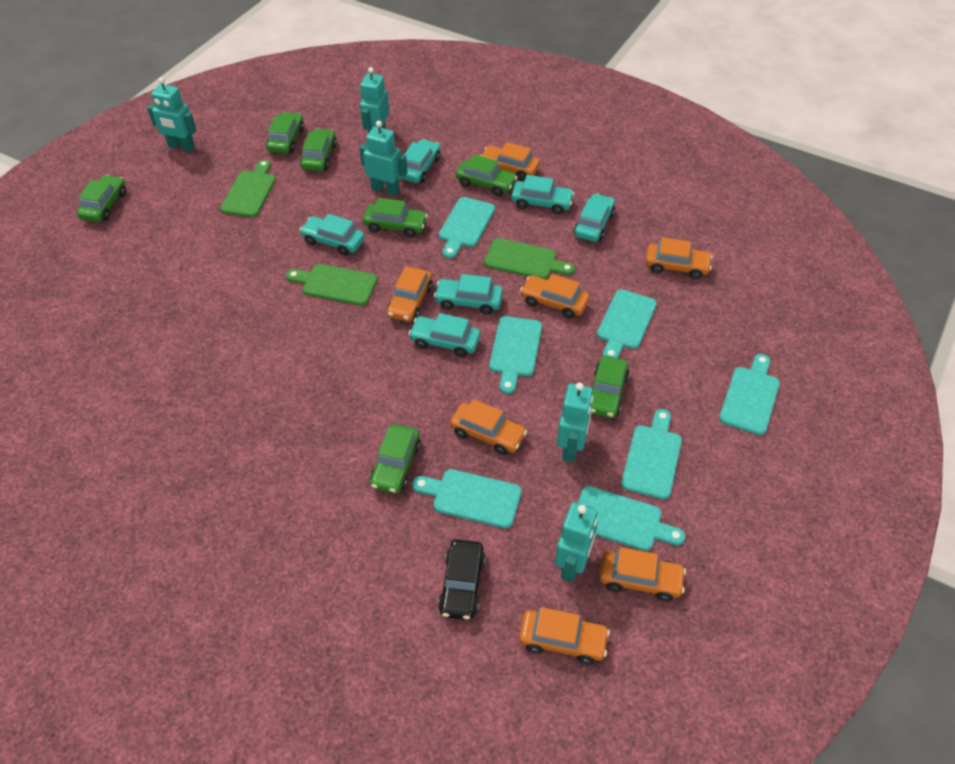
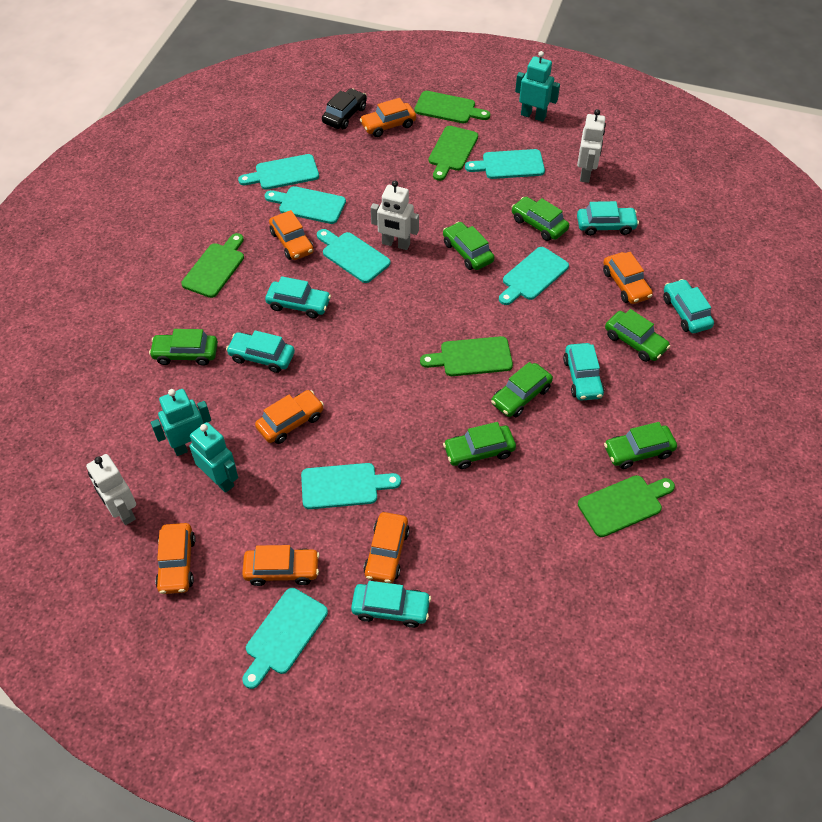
green cutting board: [220,159,276,217] [286,264,378,306] [484,238,575,279] = 3 -> [181,233,244,298] [414,91,490,123] [420,336,513,376] [429,126,478,181] [578,475,675,537] = 5
turquoise robot: [147,77,197,152] [359,121,407,196] [360,67,389,133] [555,502,598,582] [557,382,593,462] = 5 -> [151,389,211,456] [190,422,238,493] [515,51,560,122] = 3
white robot: none = 0 -> [86,454,136,525] [371,181,419,250] [577,109,606,183] = 3

